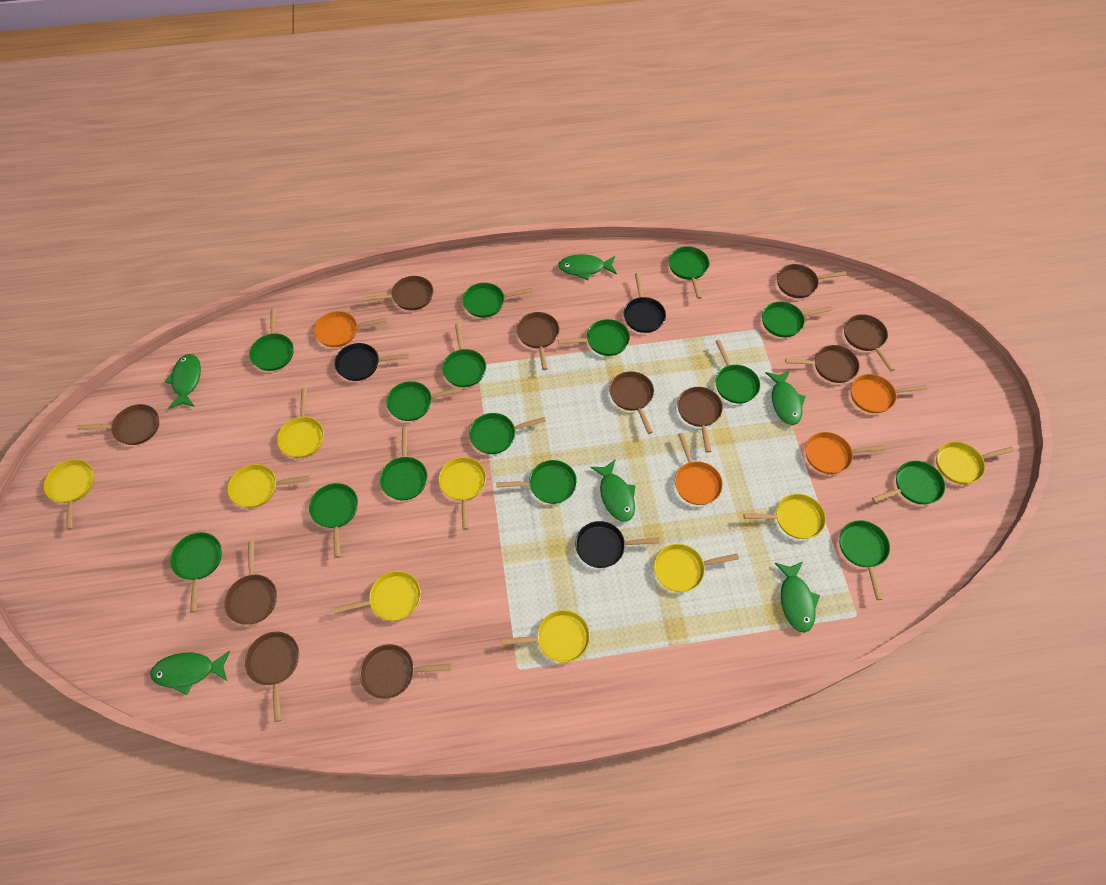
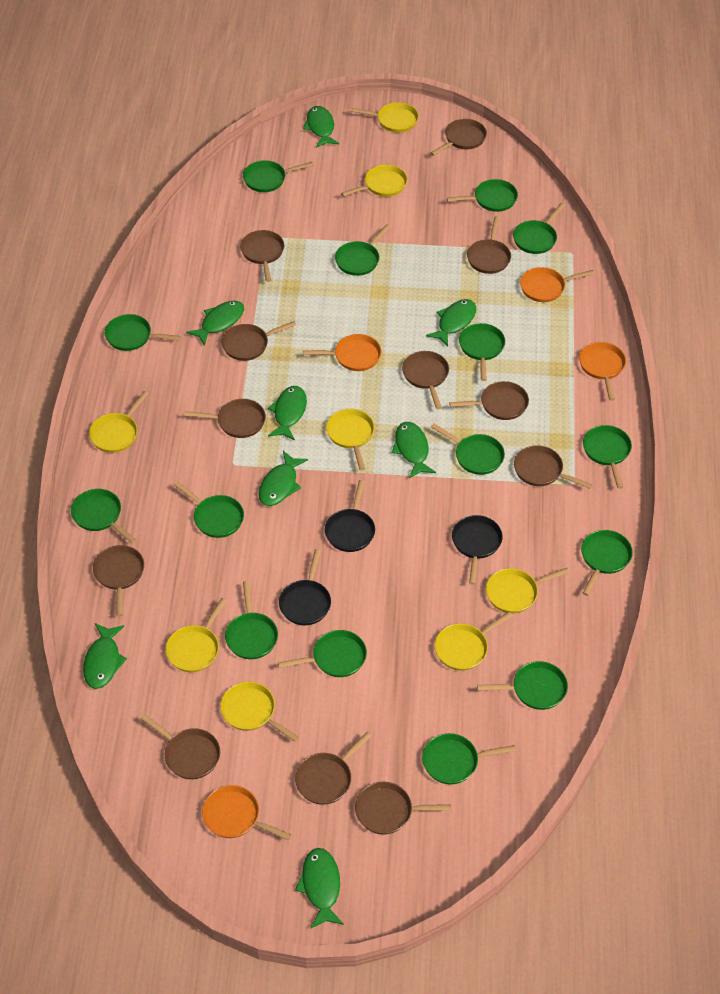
brown pan: [77,404,159,445] [224,541,277,625] [245,632,299,722] [360,644,451,699] [362,276,433,310] [516,312,559,370] [609,371,654,434] [677,387,723,453] [777,264,847,298] [785,345,860,383] [844,314,895,371] = 11 -> [93,545,144,617] [141,714,220,779] [184,399,266,438] [221,321,296,361] [240,230,284,282] [295,732,372,805] [355,782,451,835] [402,351,449,409] [431,119,487,156] [449,381,529,420] [467,216,511,274] [514,445,592,489] = 12
green fish: [150,650,230,695] [165,354,201,409] [558,254,617,280] [590,459,636,522] [766,371,806,425] [775,562,820,633] = 6 -> [83,623,127,689] [186,301,244,346] [259,451,308,506] [268,386,307,441] [295,848,344,929] [303,106,339,147] [392,422,436,478] [426,299,476,347] = 8
yellow pan: [44,459,95,530] [228,464,309,508] [277,388,324,458] [333,571,421,621] [439,457,486,530] [501,610,590,662] [654,544,739,592] [743,494,826,539] [936,441,1014,484] = 9 -> [89,391,149,453] [166,598,227,672] [220,681,299,742] [326,409,374,471] [341,165,408,197] [350,102,419,133] [435,611,513,671] [486,568,569,613] = 8

